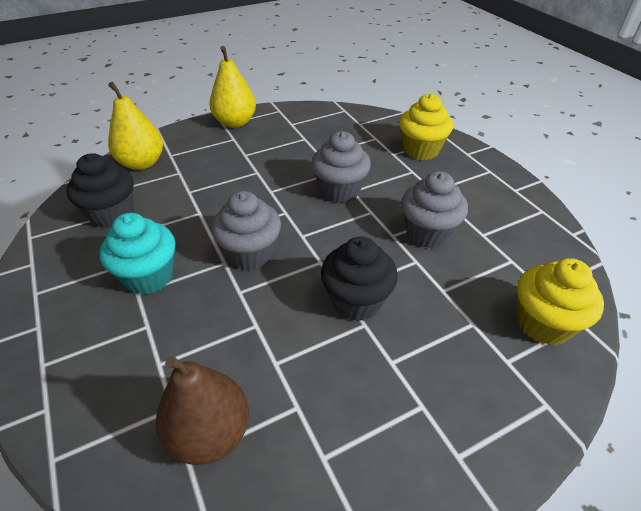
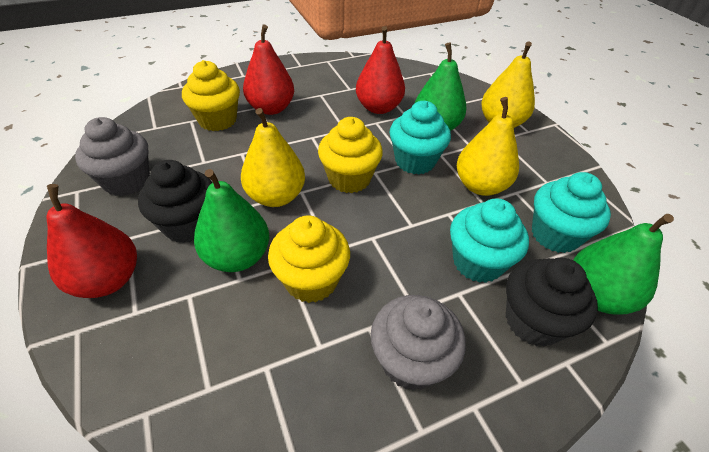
brown pear: [156,356,249,465] = 1 -> none = 0
green pear: none = 0 -> [194,169,269,272] [414,42,467,131] [573,214,674,315] = 3
grey cupcake: [211,191,281,270] [311,131,371,203] [401,171,468,248] = 3 -> [75,117,150,196] [371,295,466,391] = 2
red pear: none = 0 -> [46,184,137,298] [243,25,294,115] [356,26,405,114] = 3
turquoise cupcake: [99,213,175,295] = 1 -> [390,101,451,175] [450,199,529,283] [532,172,611,253] = 3
yellow cupcake: [399,93,453,160] [517,258,604,345] = 2 -> [182,60,240,131] [268,216,350,303] [318,117,383,193] = 3
yellow pear: [108,82,163,170] [209,46,256,128] = 2 -> [241,108,305,207] [457,97,519,196] [481,42,535,128] = 3

